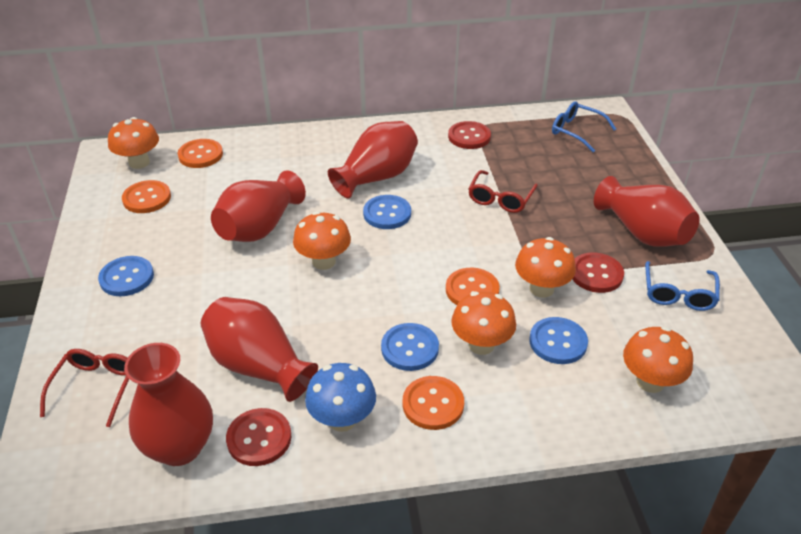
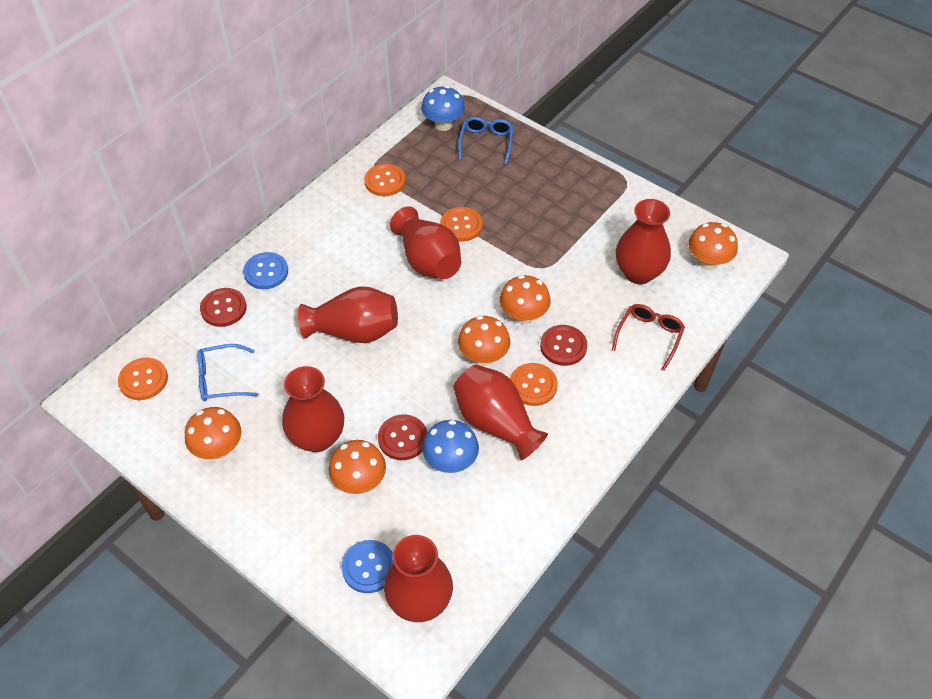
blue button: [98,256,154,296] [363,195,411,229] [381,323,439,371] [529,317,588,364] = 4 -> [243,252,288,289] [341,540,393,593] = 2
blue mushroom: [305,363,376,432] = 1 -> [421,86,465,131] [422,420,479,473] = 2
red glasses: [40,349,129,427] [468,170,538,213] = 2 -> [612,304,685,370] = 1
red vase: [124,343,213,466] [201,297,318,402] [211,170,306,242] [328,121,418,199] [594,176,700,247] = 5 -> [282,366,344,452] [298,286,398,343] [384,535,453,622] [390,207,461,279] [453,365,548,460] [616,199,671,284] = 6

